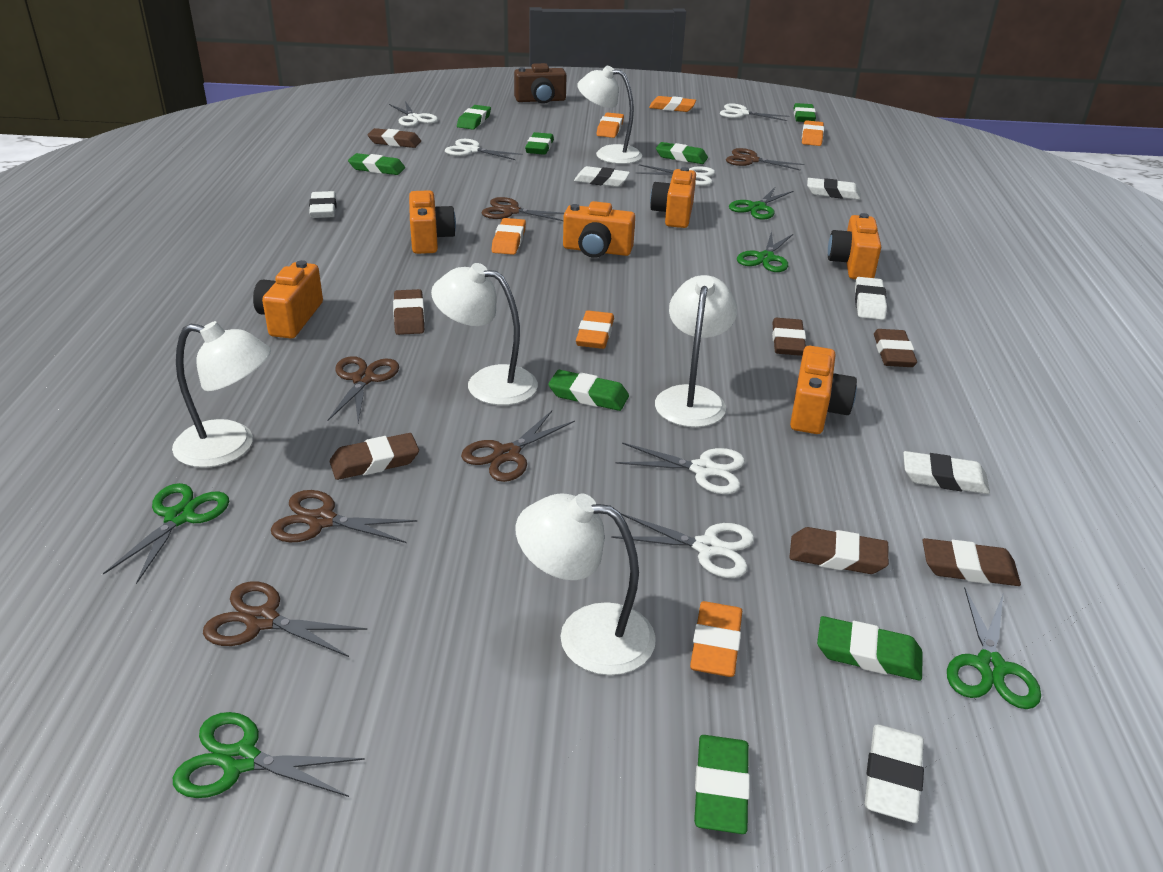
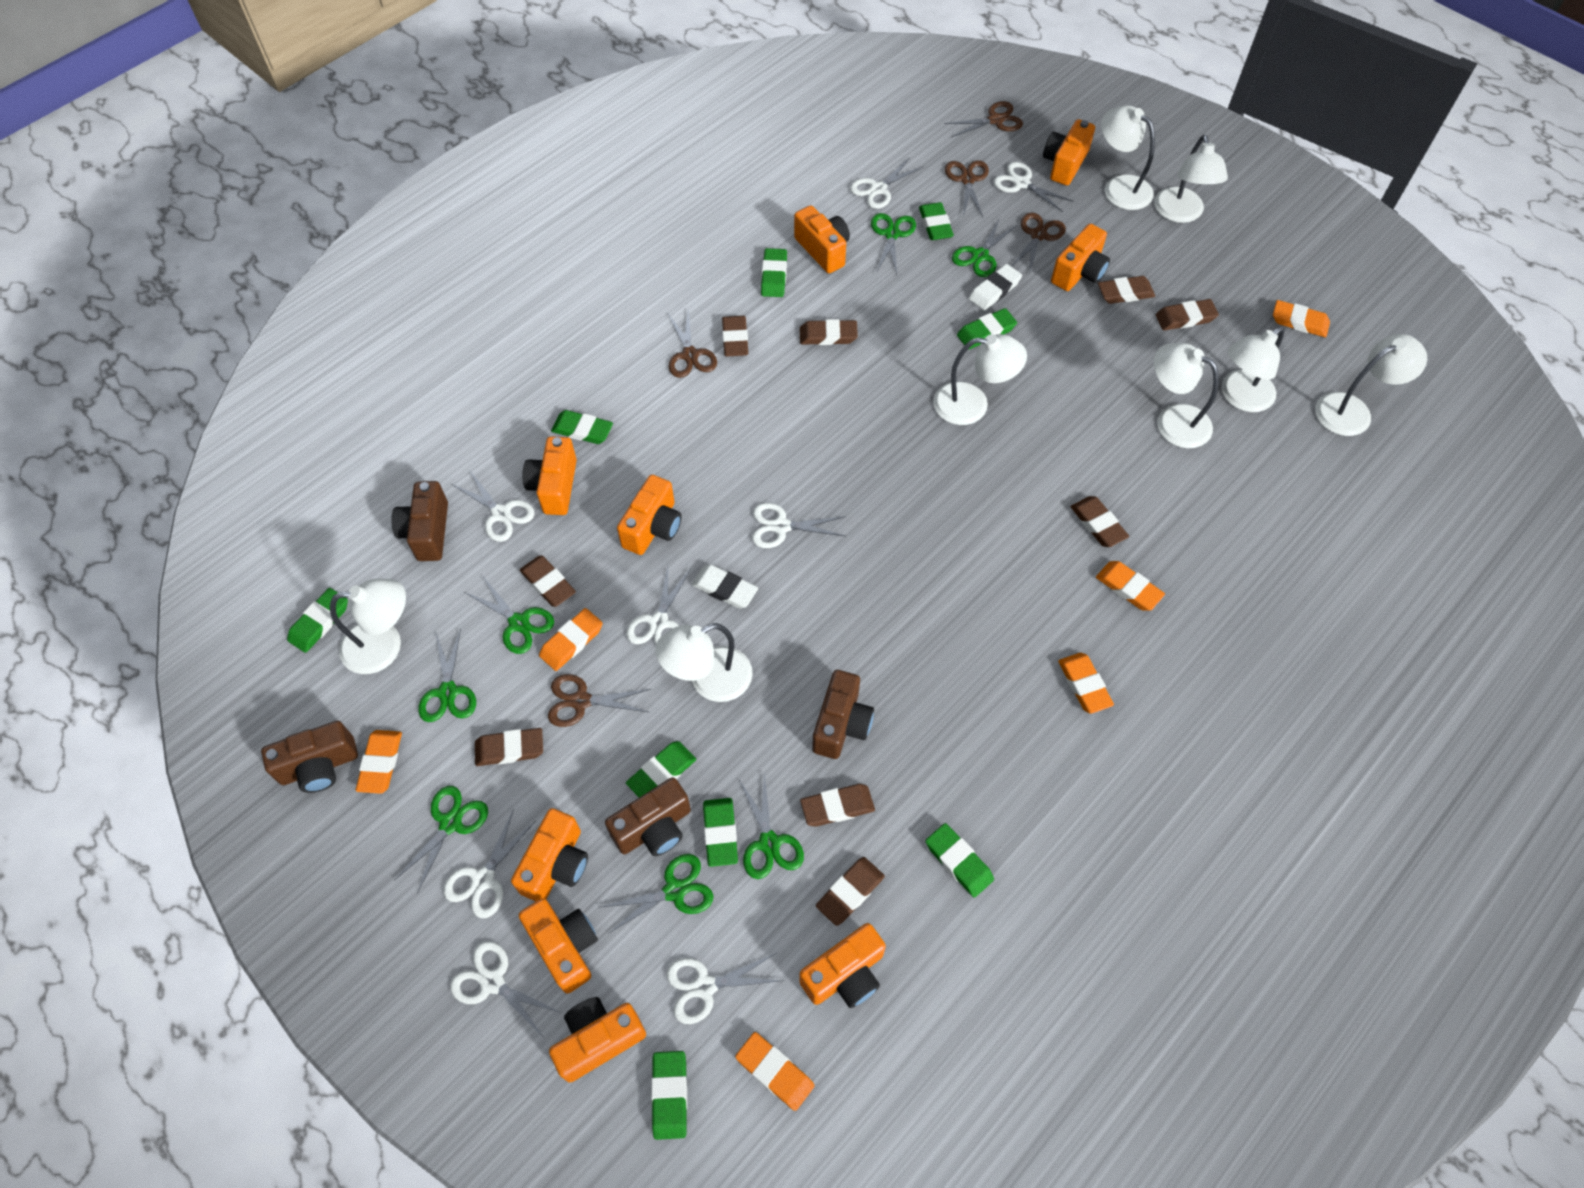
brown camera: [514,63,567,104] = 1 -> [261,721,358,793] [391,481,448,561] [605,777,691,856] [812,670,874,759] = 4
brown eraser: [330,433,419,480] [367,128,421,148] [393,289,425,335] [772,318,806,356] [789,527,889,574] [874,329,917,367] [922,538,1021,586] = 7 -> [475,728,543,766] [520,556,576,607] [722,316,748,357] [800,319,858,345] [800,784,875,827] [816,857,885,926] [1070,496,1129,547] [1098,276,1155,304] [1156,299,1219,331] = 9
brown scissors: [203,581,367,657] [271,490,418,543] [328,356,399,423] [461,411,575,482] [481,197,564,221] [726,148,804,171] = 6 -> [548,674,651,727] [668,309,717,378] [944,101,1023,137] [945,161,989,217] [1011,213,1066,275] = 5
green eraser: [348,153,405,175] [457,105,491,130] [525,132,554,155] [548,370,629,411] [656,142,708,164] [694,735,750,834] [794,103,816,122] [817,616,923,681] = 8 -> [287,588,348,653] [551,410,613,444] [626,741,696,797] [651,1051,687,1140] [703,798,738,867] [761,248,787,297] [919,202,954,240] [926,823,994,898] [957,308,1017,350] = 9
green scissors: [103,483,229,584] [173,712,365,798] [729,187,793,220] [737,231,793,272] [947,587,1041,709] = 5 -> [394,786,488,894] [418,628,476,722] [464,577,554,654] [600,854,713,934] [739,773,804,879] [871,213,916,274] [952,219,1017,277] = 7
orange camera: [253,260,323,338] [409,190,456,254] [563,201,635,258] [650,167,696,228] [790,346,857,434] [828,213,881,279] = 6 -> [511,808,588,901] [519,898,598,994] [522,436,577,515] [549,997,646,1083] [617,475,682,555] [794,205,850,273] [799,923,886,1008] [1043,119,1095,185] [1051,224,1110,291] = 9
white eraser: [309,191,337,218] [574,166,630,187] [807,178,861,200] [855,277,887,320] [865,725,924,823] [903,451,990,494] = 6 -> [692,564,758,608] [969,264,1022,310] = 2
white lamp: [172,321,271,468] [431,263,538,405] [516,493,656,675] [577,66,642,164] [655,275,737,427] = 5 -> [330,579,406,674] [655,623,753,702] [933,334,1027,425] [1101,105,1155,210] [1154,135,1228,223] [1154,343,1219,448] [1222,326,1285,412] [1315,334,1427,436] = 8
white scissors: [389,101,438,127] [445,139,523,160] [611,513,754,578] [615,442,745,494] [635,164,715,186] [720,103,790,121] = 6 -> [444,809,536,918] [450,941,562,1038] [451,470,535,542] [627,566,691,644] [666,952,783,1024] [752,503,846,548] [850,157,923,209] [994,162,1073,212] = 8

